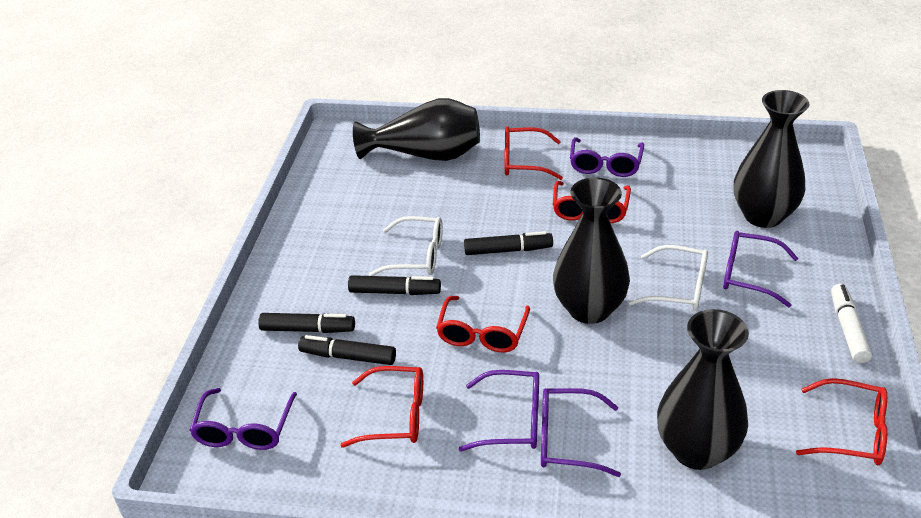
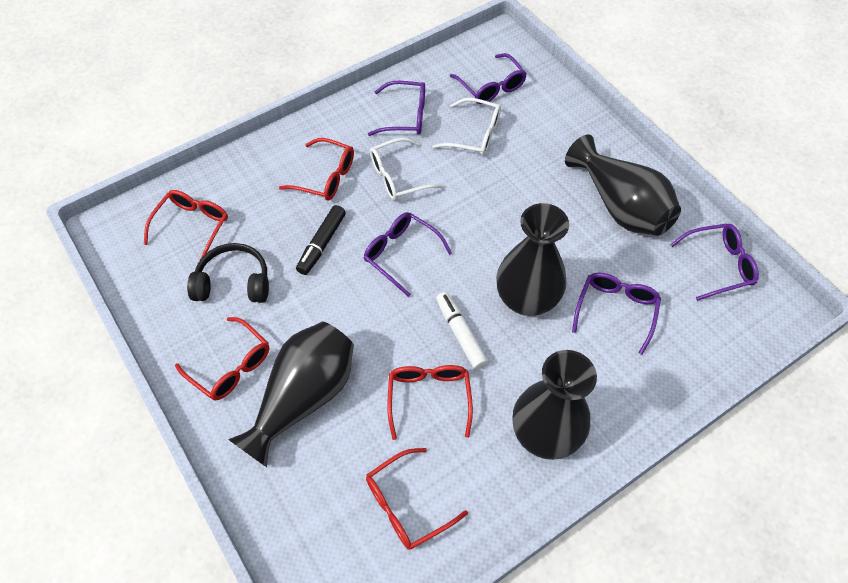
black headphones: none = 0 -> [187,243,269,303] = 1
black marker: [258,313,355,333] [298,335,396,365] [348,275,441,295] [464,231,553,255] = 4 -> [296,205,346,275] = 1

